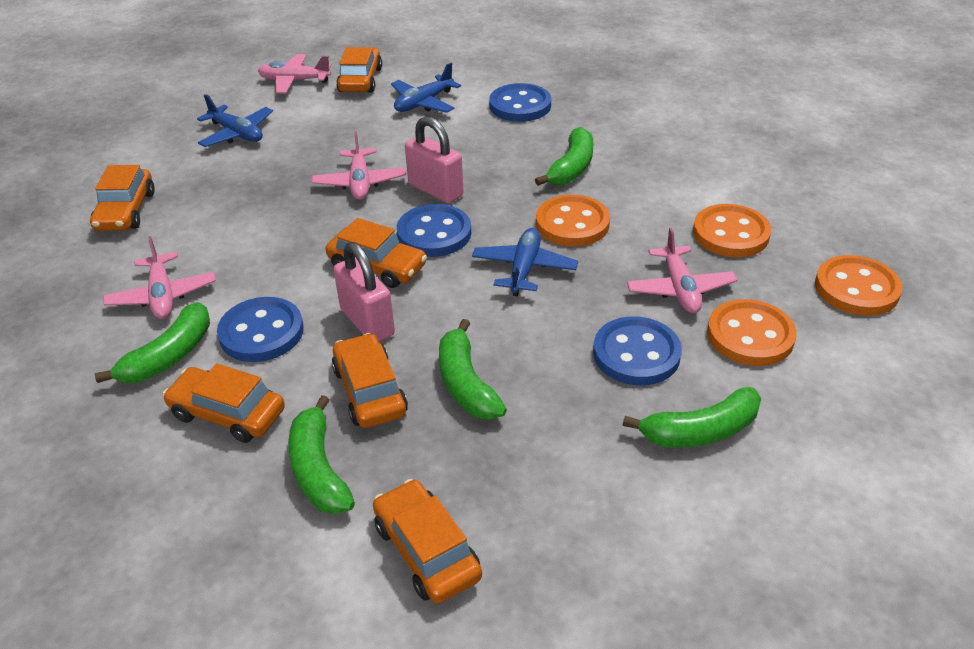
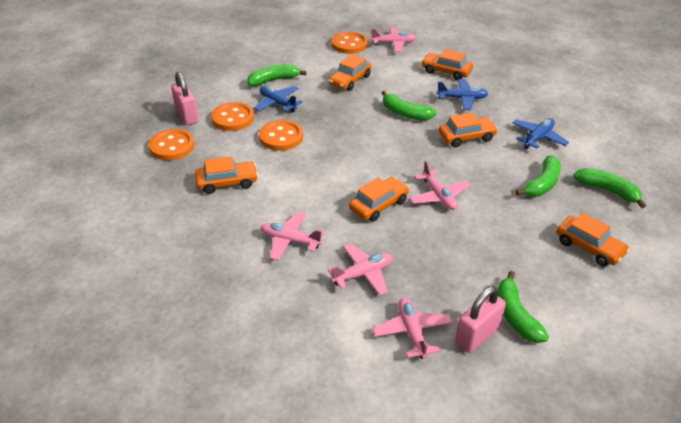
blue button: [217,297,304,362] [397,204,471,257] [489,83,551,122] [593,316,682,386] = 4 -> none = 0
pink plane: [103,236,216,319] [258,54,331,94] [312,131,406,200] [627,227,737,313] = 4 -> [261,211,324,261] [328,243,393,295] [371,27,416,52] [372,298,452,359] [409,161,470,210] = 5

